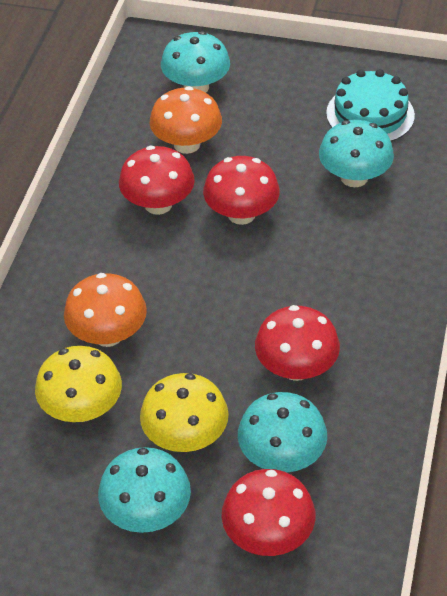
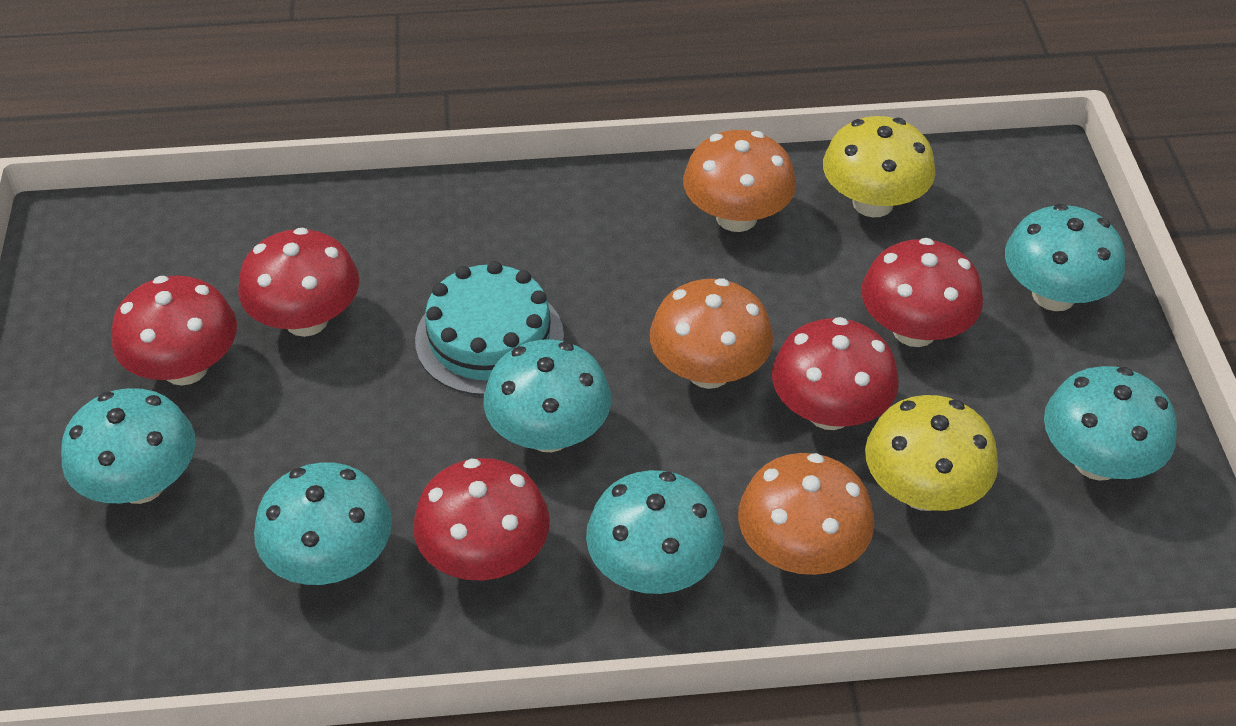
orange mushroom: [64,273,147,347] [150,86,222,154] = 2 -> [650,278,773,389] [683,130,796,232] [738,453,874,575] = 3
red mushroom: [119,146,195,215] [203,156,280,225] [222,469,315,556] [255,305,340,381] = 4 -> [112,276,237,386] [238,228,359,337] [413,458,550,580] [772,317,899,430] [861,238,983,347] = 5
turquoise mushroom: [98,447,191,533] [161,31,230,93] [238,392,327,473] [319,120,394,187] = 4 -> [61,388,195,504] [254,462,392,585] [483,339,611,452] [586,470,723,594] [1005,204,1125,311] [1044,366,1177,481] = 6

